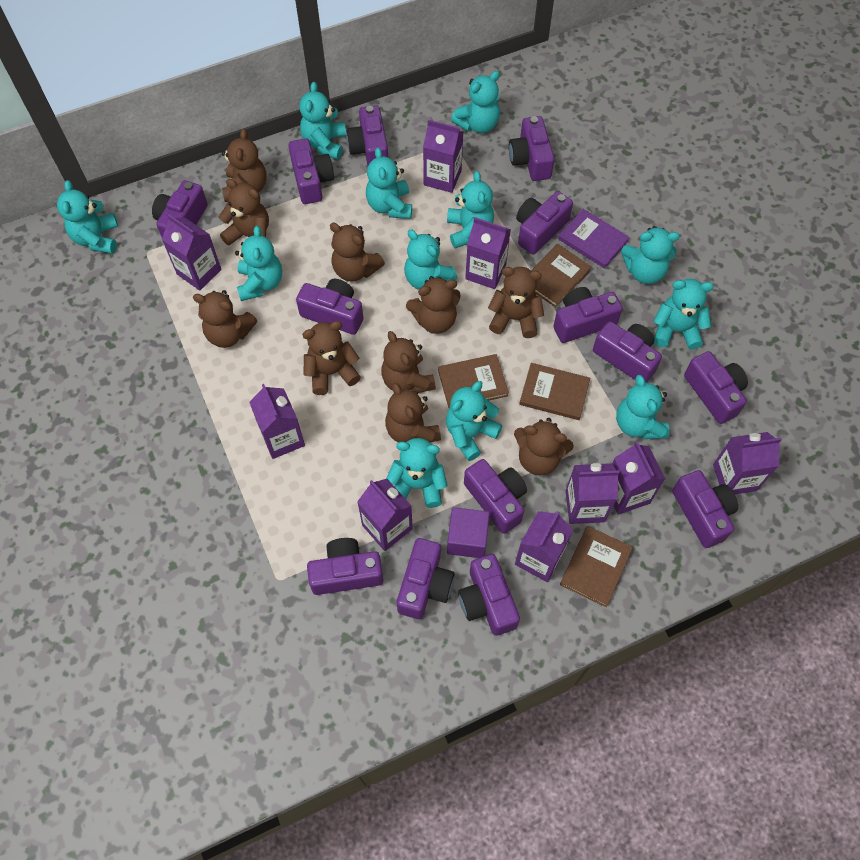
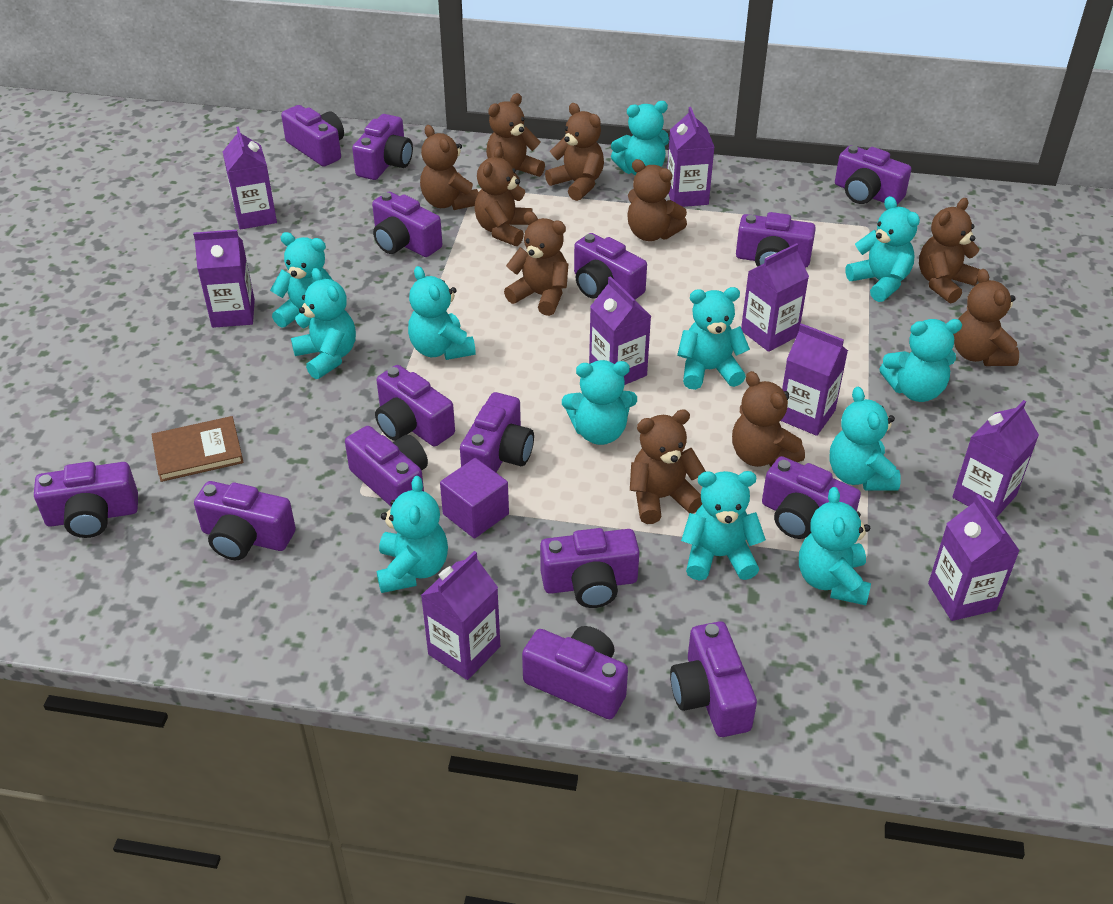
brown book: [438,354,509,408] [519,363,590,420] [531,244,592,307] [560,526,633,607] = 4 -> [151,416,244,482] = 1
purple book: [558,209,630,268] = 1 -> none = 0
purple camera: [152,180,208,237] [288,138,334,204] [296,279,363,335] [307,538,383,595] [346,105,388,166] [397,538,455,619] [458,554,520,636] [464,459,527,534] [509,116,555,181] [516,191,573,255] [554,287,623,343] [593,321,662,383] [672,470,738,548] [684,351,748,424] = 14 -> [34,462,138,538] [194,481,296,560] [281,105,344,167] [345,426,428,507] [352,114,413,180] [372,192,442,257] [375,365,455,446] [460,392,534,473] [522,626,628,719] [540,528,640,608] [574,233,647,299] [670,621,757,737] [736,212,816,268] [762,456,861,539] [835,145,912,205] = 15

